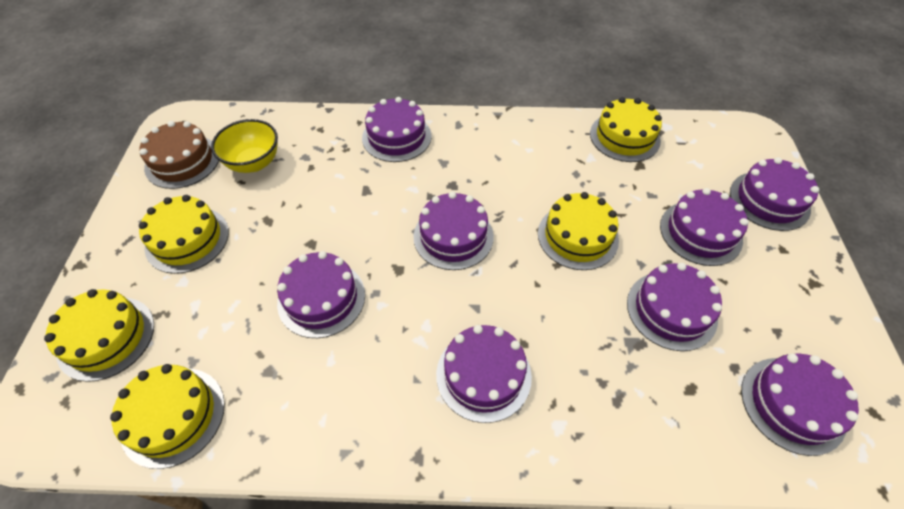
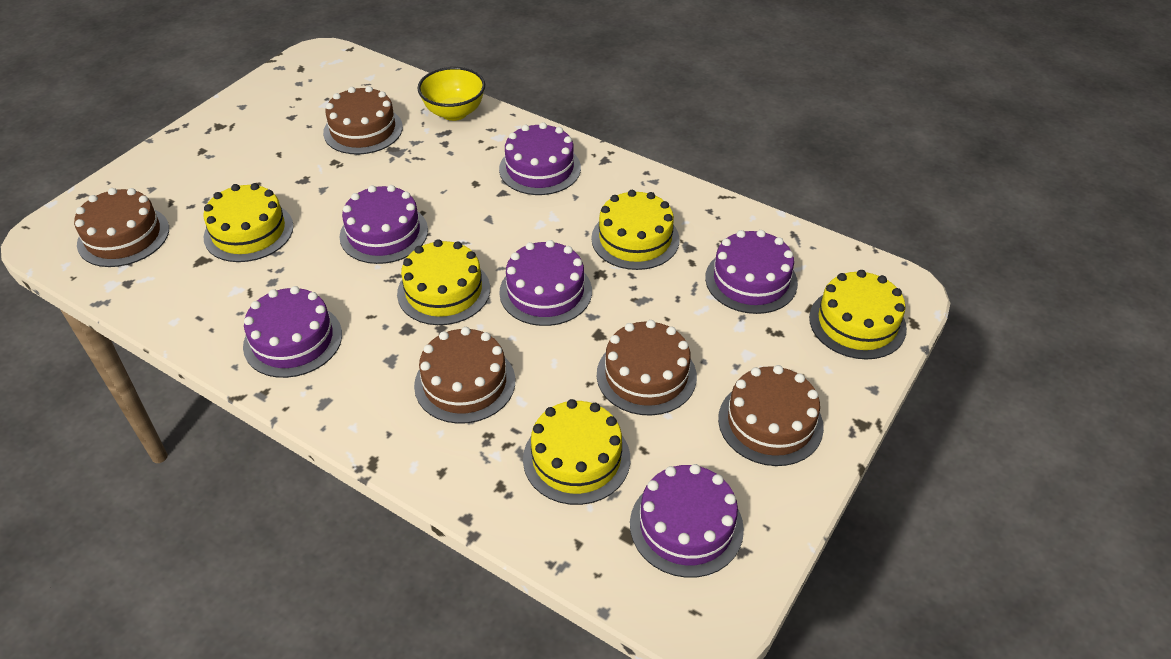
brown cake: [139,121,219,189] = 1 -> [74,188,169,267] [323,86,403,155] [414,327,515,424] [597,320,697,416] [718,365,824,466] = 5
purple cake: [277,251,365,338] [362,97,432,162] [413,192,494,270] [436,325,532,423] [627,263,722,351] [660,188,749,266] [730,157,819,231] [741,353,859,456] = 8 -> [243,286,342,378] [340,185,428,264] [499,122,581,195] [499,240,592,326] [630,464,744,578] [705,230,798,314] = 6

